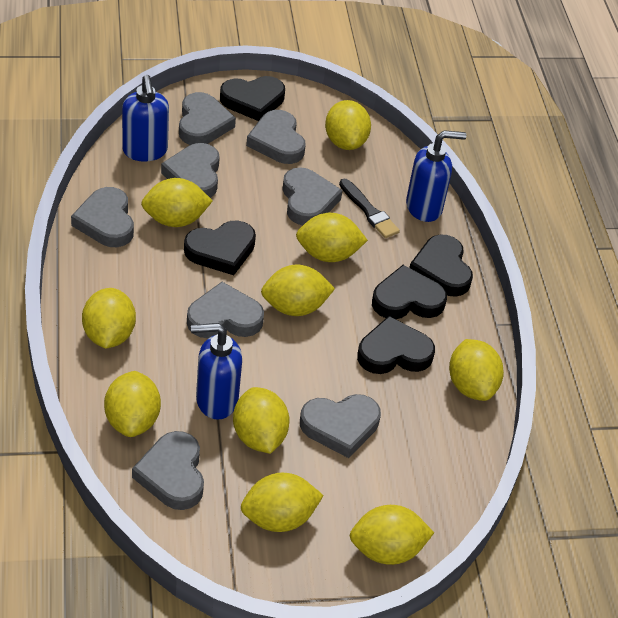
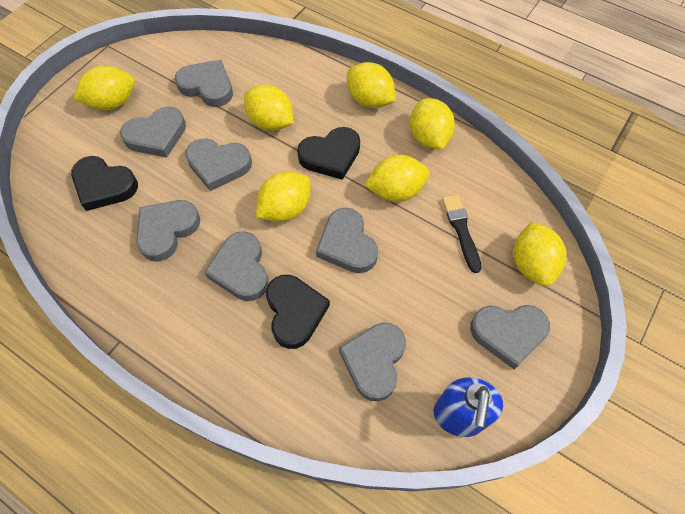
black heart: [184,220,256,275] [220,76,285,121] [357,316,435,374] [372,265,447,319] [409,234,473,297] = 5 -> [71,156,138,211] [266,275,330,349] [297,127,360,180] = 3
blue soap dispenser: [122,75,169,161] [191,323,242,420] [406,130,467,222] = 3 -> [434,377,503,437] = 1
yellow lemon: [82,288,136,348] [104,371,161,437] [141,178,213,227] [233,387,290,454] [241,473,324,532] [261,264,335,316] [296,213,368,262] [325,100,371,150] [350,505,434,565] [449,339,504,401] = 10 -> [73,66,135,111] [244,85,294,131] [256,172,311,222] [347,62,396,108] [364,155,429,202] [410,98,455,150] [513,222,567,286] = 7

